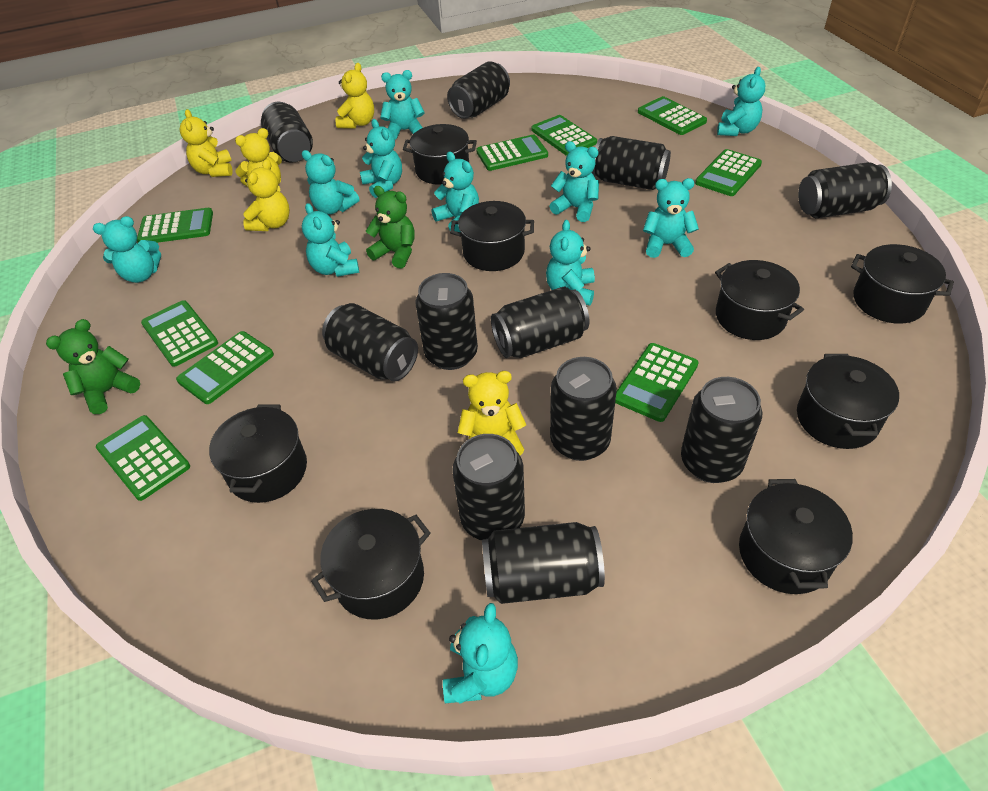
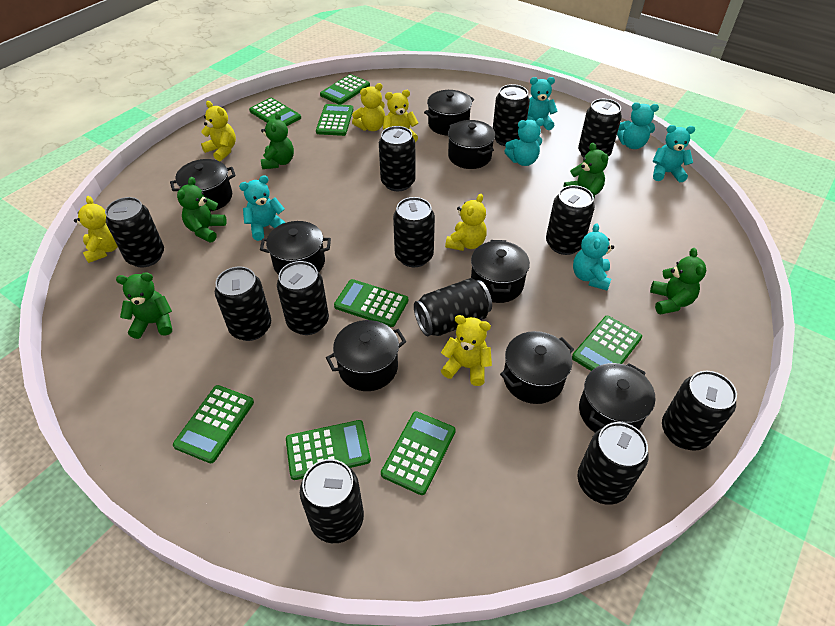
black can: [261,102,313,163] [322,303,418,382] [415,273,478,370] [447,61,510,119] [452,434,525,540] [482,522,605,604] [491,287,589,358] [550,357,617,461] [592,136,671,190] [681,377,762,483] [798,162,892,218] = 11 -> [105,197,164,267] [215,266,271,341] [277,261,329,335] [300,459,364,543] [379,126,415,191] [393,197,435,267] [414,278,492,336] [493,84,530,146] [546,185,595,255] [577,422,649,505] [578,99,622,158] [662,371,737,451] = 12
green calculator: [96,415,190,501] [137,208,213,243] [141,300,218,367] [176,331,274,404] [476,135,548,171] [531,115,597,156] [615,343,699,422] [638,96,707,135] [695,149,762,196] = 9 -> [173,385,254,463] [249,98,301,126] [286,420,371,480] [316,104,353,136] [320,74,370,105] [334,279,408,327] [381,411,456,495] [572,316,642,371] = 8
green teddy bear: [46,319,140,414] [366,186,415,269] = 2 -> [116,272,172,339] [177,177,227,242] [261,112,294,169] [564,143,608,198] [650,248,706,315] = 5
turquoise teddy bear: [93,216,161,283] [301,150,359,214] [302,203,359,277] [360,119,402,198] [380,70,425,140] [432,152,479,232] [443,603,518,704] [546,220,595,306] [549,141,599,222] [643,178,699,258] [717,67,765,136] = 11 -> [239,175,286,241] [504,118,544,166] [527,77,557,130] [573,223,614,291] [617,102,659,149] [653,125,695,182] = 6
yellow teddy bear: [179,109,232,177] [235,128,282,186] [243,159,290,231] [335,63,374,129] [458,371,526,455] = 5 -> [74,196,118,263] [201,101,236,161] [352,83,385,131] [383,90,418,142] [441,315,492,386] [445,194,487,251] = 6

